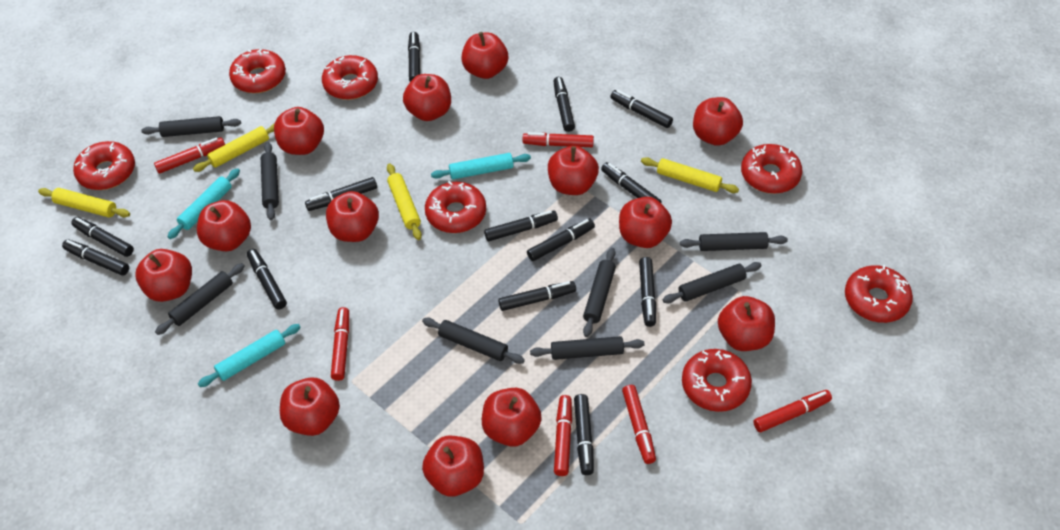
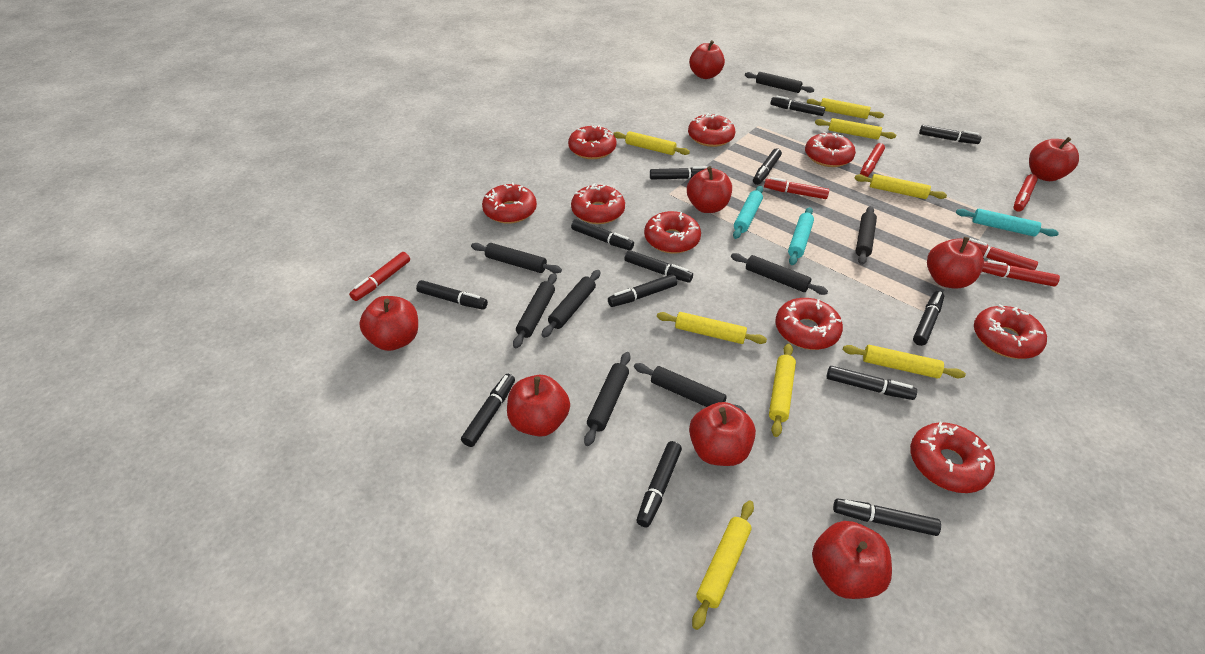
red apple: [135,249,192,302] [197,200,251,251] [274,107,324,155] [280,377,340,436] [326,191,379,242] [403,74,451,121] [422,436,484,497] [461,32,508,79] [482,388,542,447] [548,146,599,195] [619,197,672,248] [693,97,743,146] [718,296,775,351] = 13 -> [359,296,418,351] [507,375,570,437] [687,166,732,213] [689,40,725,79] [689,402,756,466] [812,521,892,599] [927,237,984,289] [1029,137,1079,181] = 8
red donut: [73,141,135,190] [229,49,286,93] [322,55,378,100] [425,181,486,233] [682,349,752,412] [741,144,802,194] [845,265,913,323] = 7 -> [482,182,537,224] [568,125,617,159] [571,183,625,224] [644,211,701,254] [688,113,735,147] [775,298,843,350] [805,132,856,167] [910,422,995,493] [974,304,1047,359] = 9
yellow rolling pin: [38,188,130,218] [193,123,275,172] [387,164,422,240] [641,157,739,193] = 4 -> [613,131,690,155] [657,312,767,344] [692,500,754,630] [769,343,796,437] [807,98,884,119] [815,118,896,140] [843,345,966,378] [854,174,947,199] = 8

